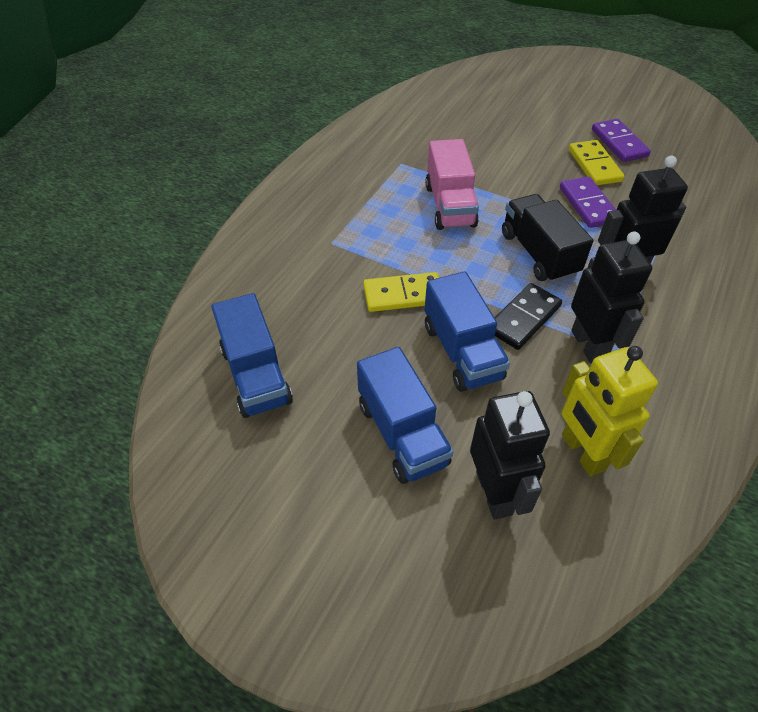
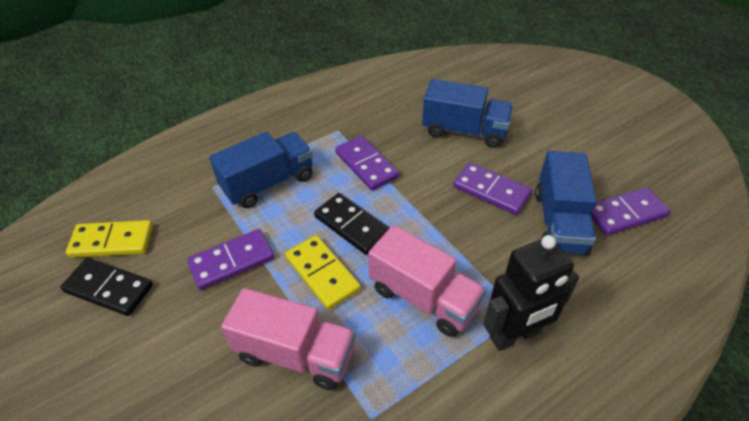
black domino: [495,283,562,350] = 1 -> [60,258,153,316] [314,193,390,255] = 2
black robot: [470,391,550,519] [571,231,652,364] [598,156,688,264] = 3 -> [483,235,579,351] = 1
black truck: [502,194,593,283] = 1 -> none = 0
pink truck: [425,139,479,230] = 1 -> [221,288,356,390] [368,225,486,337] = 2
purple domino: [560,176,616,228] [592,119,651,162] = 2 -> [187,229,274,290] [335,136,399,191] [453,162,532,215] [591,187,670,236] = 4
yellow robot: [561,346,658,476] = 1 -> none = 0

